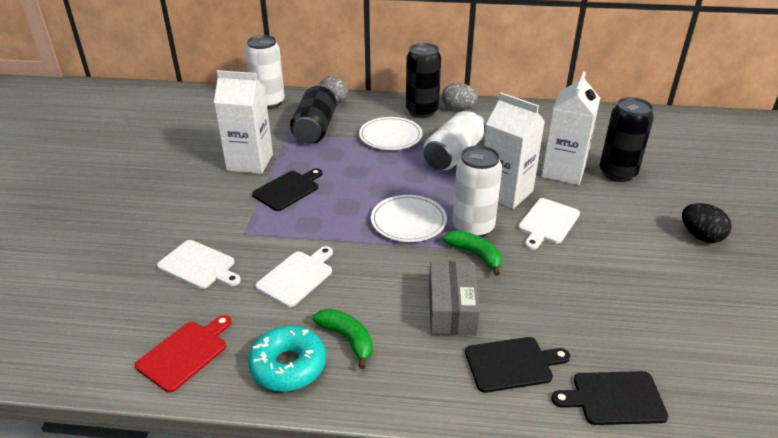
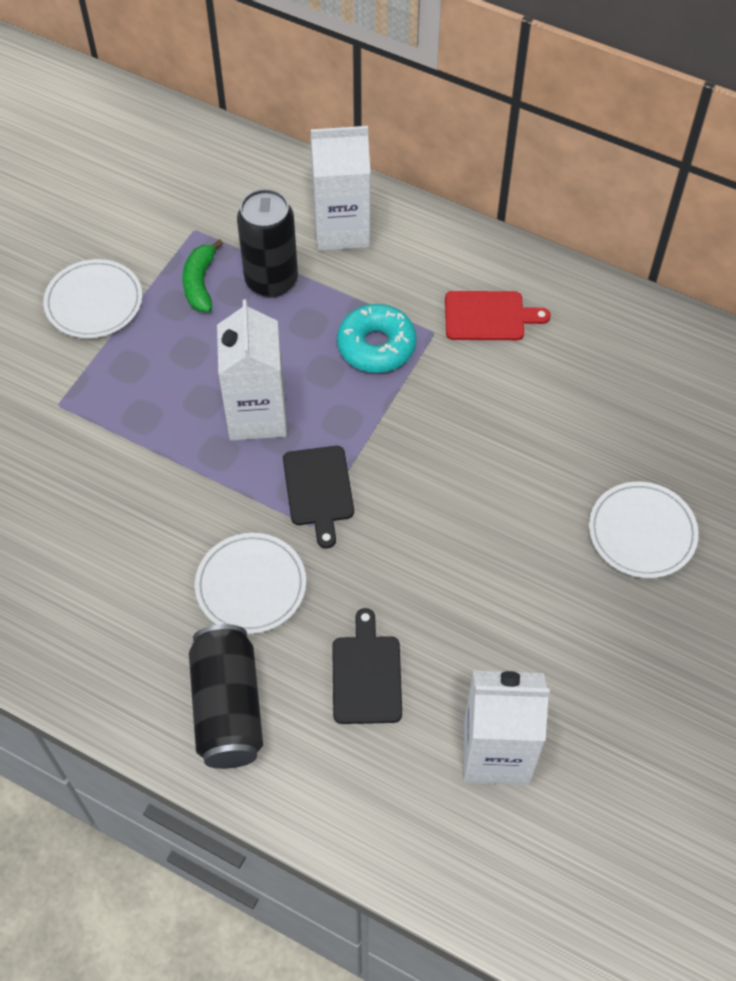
black can: [290,85,336,144] [406,43,441,118] [600,97,654,182] = 3 -> [189,624,263,769] [237,189,298,297] = 2
black cutting board: [252,168,322,211] [465,337,570,393] [551,371,668,425] = 3 -> [283,446,354,549] [332,608,402,724] = 2
black egg: [682,203,732,243] = 1 -> none = 0
green banana: [312,309,373,369] [443,230,502,276] = 2 -> [182,239,223,312] = 1
grey box: [429,261,480,335] = 1 -> none = 0
grey egg: [319,76,348,104] [442,82,478,110] = 2 -> none = 0
white can: [245,35,285,109] [423,110,486,170] [452,145,502,237] = 3 -> none = 0
white cutting board: [157,240,241,289] [255,246,333,307] [518,198,580,250] = 3 -> none = 0
white plate: [359,117,423,150] [371,195,447,242] = 2 -> [43,259,142,338] [195,533,306,634] [589,482,699,578] = 3

